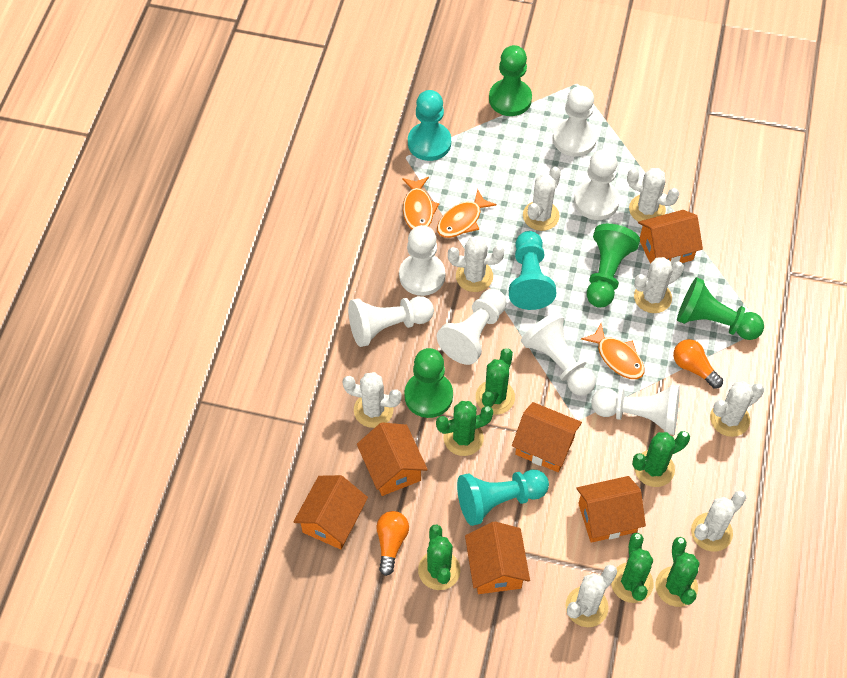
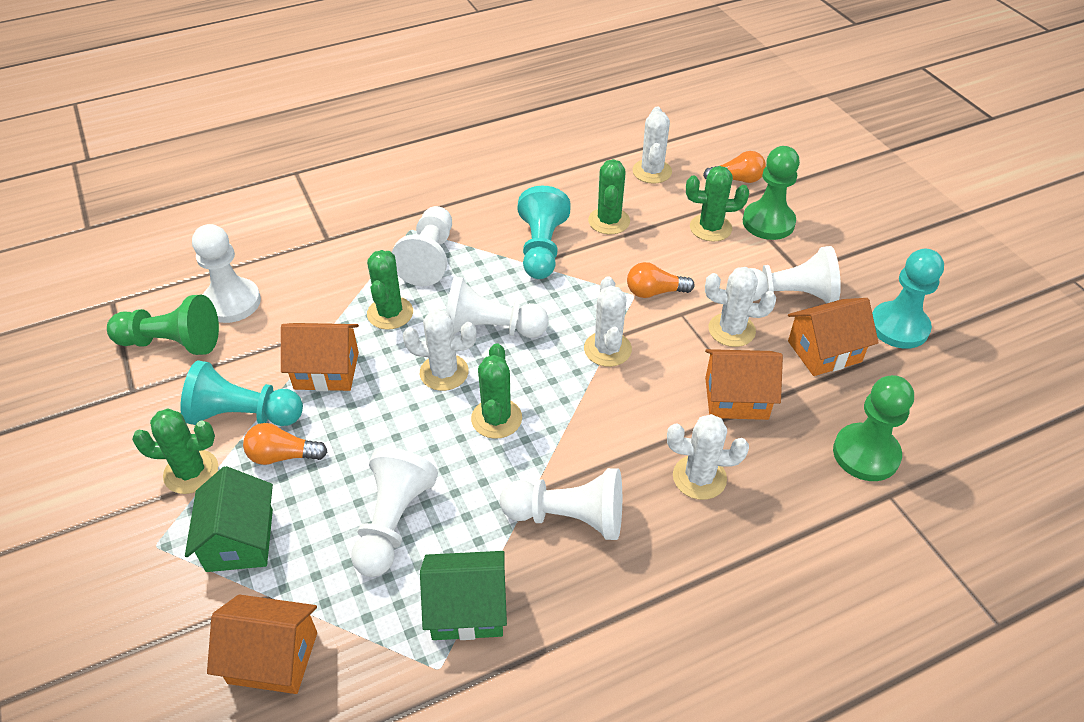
green cactus: [418,524,460,590] [436,401,493,456] [476,348,515,415] [611,533,653,603] [632,431,690,487] [655,537,699,607] = 6 -> [132,409,218,494] [367,250,413,330] [471,343,522,439] [588,159,630,235] [686,166,749,242] = 5
green house: none = 0 -> [185,466,273,572] [420,551,507,640] = 2
green pawn: [404,348,453,418] [489,45,532,116] [587,224,640,308] [677,277,764,340] = 4 -> [107,295,219,355] [743,146,800,240] [833,375,914,481] = 3
orange fish: [402,177,439,229] [437,189,497,238] [581,323,645,379] = 3 -> none = 0
orange house: [294,475,368,549] [357,422,428,496] [465,522,530,594] [512,402,582,472] [576,476,646,543] [638,210,703,266] = 6 -> [207,594,317,694] [281,323,359,391] [705,349,783,420] [788,298,879,376] = 4
orange light bulb: [376,511,409,576] [673,339,723,389] = 2 -> [243,423,327,465] [627,262,695,298] [703,151,766,183] = 3
white cactus: [343,372,402,428] [448,236,504,292] [523,167,561,231] [566,565,617,627] [627,168,680,222] [634,257,684,313] [691,491,746,552] [710,381,764,437] = 8 -> [403,309,477,391] [584,276,632,367] [632,107,672,184] [667,414,749,500] [705,267,776,347] = 5
white pawn: [348,296,434,347] [399,225,445,296] [437,289,506,365] [521,312,596,396] [553,86,597,157] [574,149,620,220] [591,385,680,435] = 7 -> [192,224,261,323] [351,447,438,577] [392,206,452,286] [446,276,549,338] [500,468,622,540] [749,246,841,303] = 6

